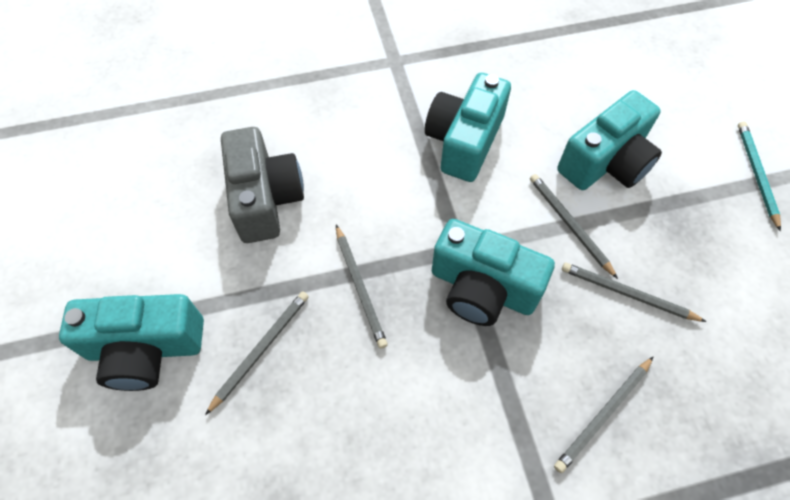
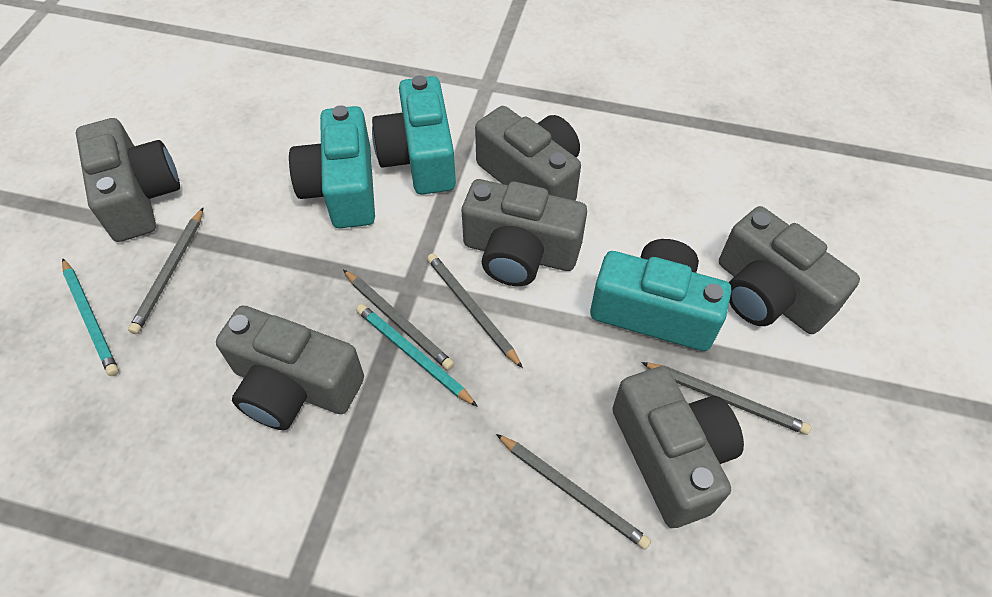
grey camera: [221,127,304,243] = 1 -> [76,118,180,242] [216,306,364,430] [462,179,587,286] [475,106,581,201] [612,366,744,528] [719,206,860,334] = 6
turquoise camera: [59,294,204,391] [425,73,511,182] [432,219,555,326] [557,90,662,190] = 4 -> [289,105,375,228] [372,75,456,195] [590,239,731,351] = 3
turquoise pencil: [738,122,781,231] = 1 -> [62,258,119,376] [356,304,478,407] = 2

